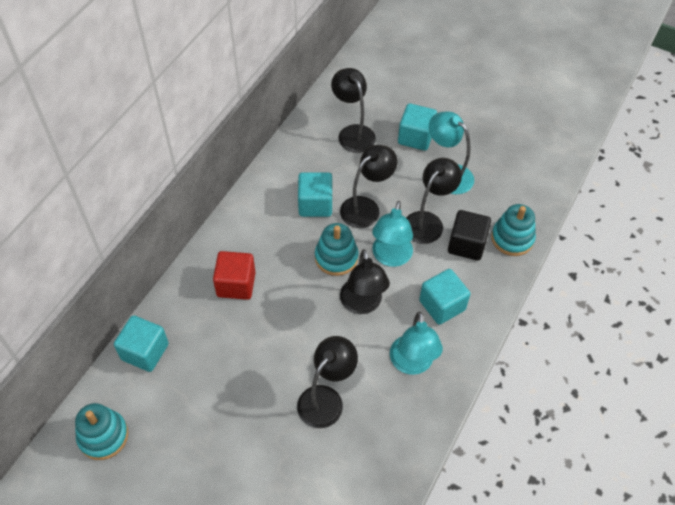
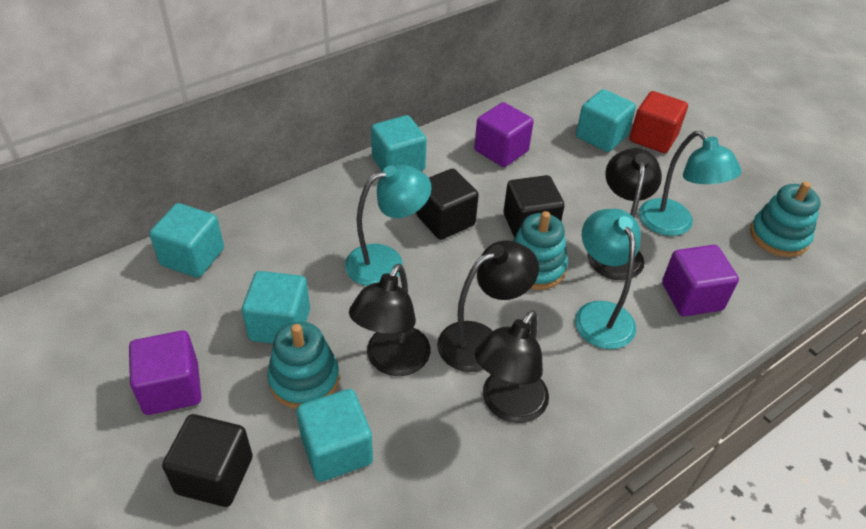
black cube: [448,210,491,261] = 1 -> [162,414,253,507] [416,168,479,240] [503,175,564,238] = 3
black lamp: [297,336,358,428] [331,68,376,153] [340,145,397,228] [340,249,390,314] [406,158,462,244] = 5 -> [349,264,430,376] [437,240,539,372] [475,310,549,423] [588,148,662,280] = 4
purple cube: none = 0 -> [129,331,201,415] [474,102,534,167] [662,245,739,316] = 3
turquoise cube: [114,315,169,372] [298,172,332,217] [398,103,437,151] [419,269,470,325] = 4 -> [149,203,224,278] [242,271,310,344] [297,389,373,482] [371,115,427,172] [576,89,636,152] = 5

